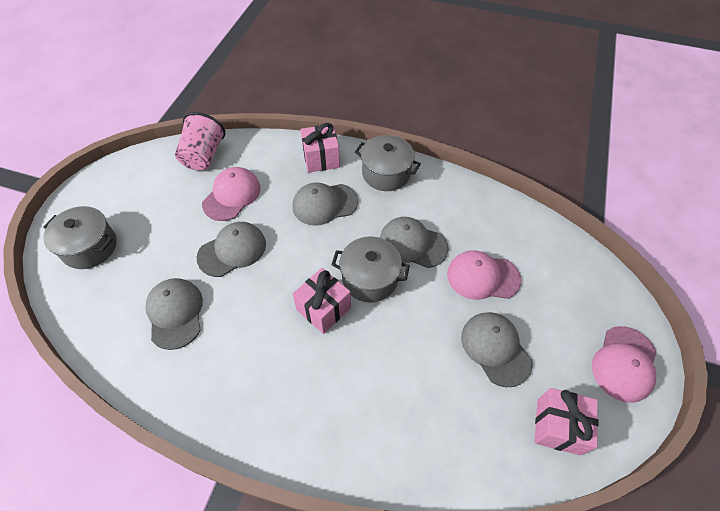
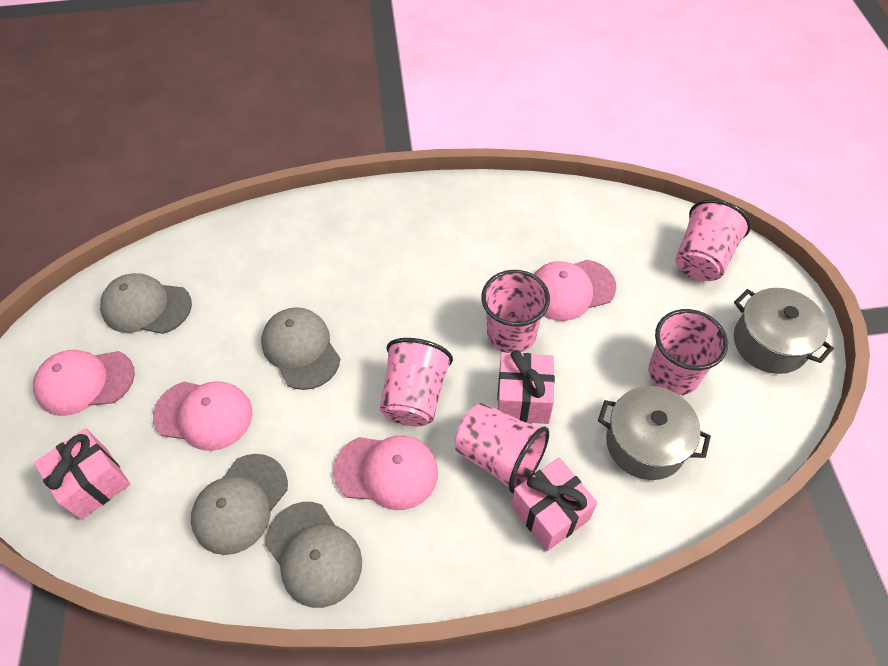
grey cap: [145,278,203,350] [197,222,266,277] [293,183,358,226] [380,217,449,268] [461,312,533,387] = 5 -> [100,273,192,334] [191,454,288,555] [261,307,340,390] [265,502,362,608] = 4
grey pot: [43,206,117,269] [331,236,410,302] [355,135,421,191] = 3 -> [598,386,711,480] [734,288,834,374] = 2
pink cap: [202,167,261,221] [447,250,521,300] [592,326,656,403] = 3 -> [33,350,135,416] [153,381,252,451] [333,436,438,510] [534,260,616,321] = 4
pink cup: [175,112,225,170] = 1 -> [380,338,453,426] [455,403,549,493] [481,270,550,353] [648,309,728,395] [675,199,751,281] = 5

